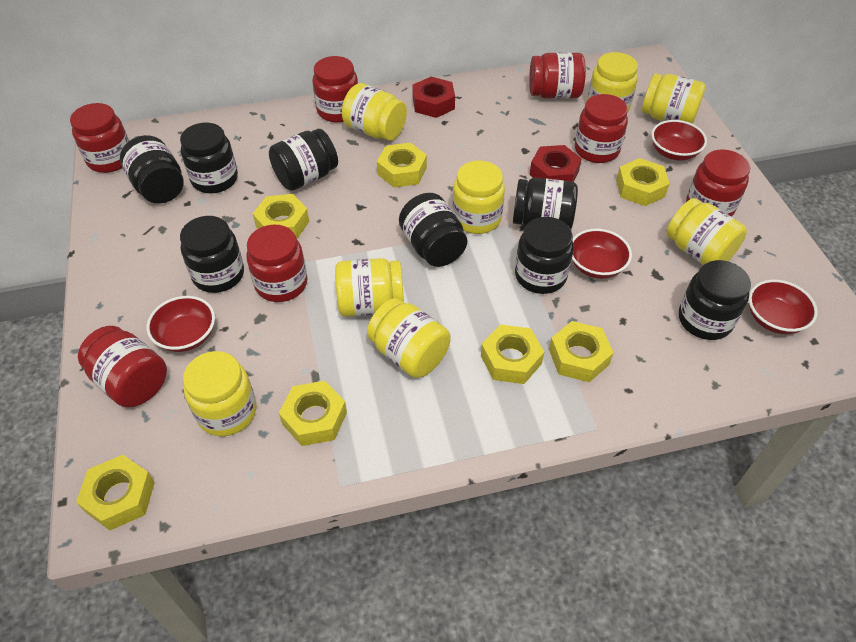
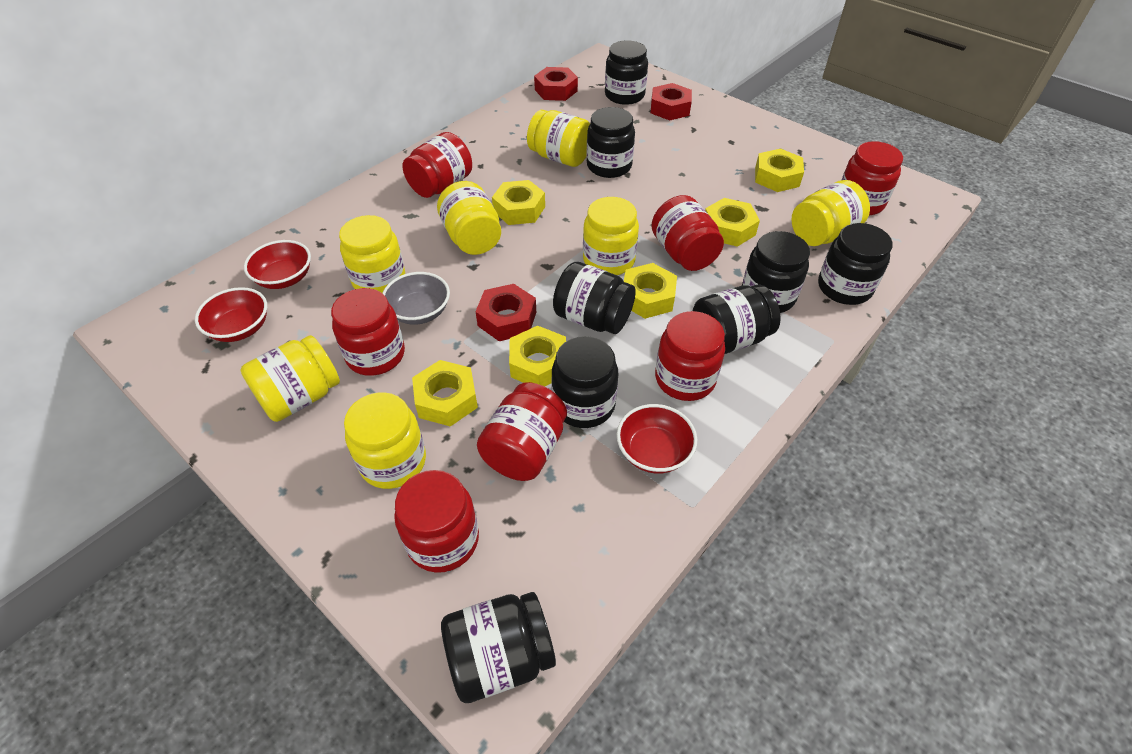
grey bowl: none = 0 -> [382,272,450,325] = 1
red bowl: [146,296,215,352] [572,229,632,279] [651,120,707,161] [749,280,818,334] = 4 -> [195,287,267,342] [244,240,311,289] [617,404,697,474] = 3
red nut: [412,77,455,118] [530,145,582,182] = 2 -> [476,284,536,341] [534,67,578,101] [651,83,692,121] = 3
yellow jar: [183,351,256,436] [335,258,404,317] [342,83,407,141] [367,298,451,378] [452,161,505,234] [587,52,638,111] [642,73,706,124] [667,198,747,265] = 8 -> [241,335,340,422] [339,215,405,293] [344,392,426,489] [437,181,501,255] [527,110,590,167] [583,197,639,275] [791,180,870,246] = 7
yellow nut: [76,455,155,530] [253,194,309,239] [279,381,347,446] [377,143,427,188] [481,324,544,384] [549,321,613,382] [616,158,670,206] = 7 -> [412,360,478,427] [492,180,545,225] [509,326,566,387] [624,263,677,319] [705,198,760,247] [755,148,804,192] = 6

